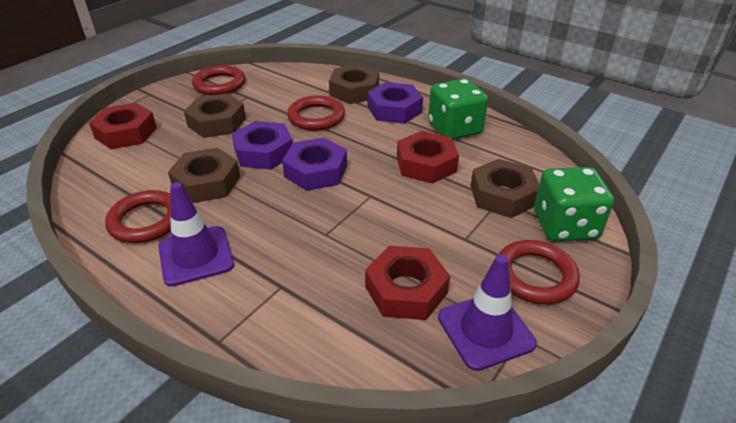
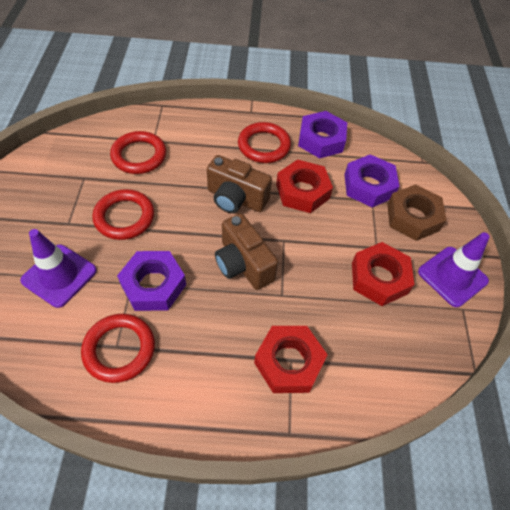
brown camera: none = 0 -> [207,155,272,213] [215,213,278,290] = 2
brown nut: [168,148,240,203] [184,93,246,138] [329,65,379,104] [471,159,539,218] = 4 -> [387,185,447,241] = 1
green dice: [428,79,488,140] [534,167,614,242] = 2 -> none = 0

